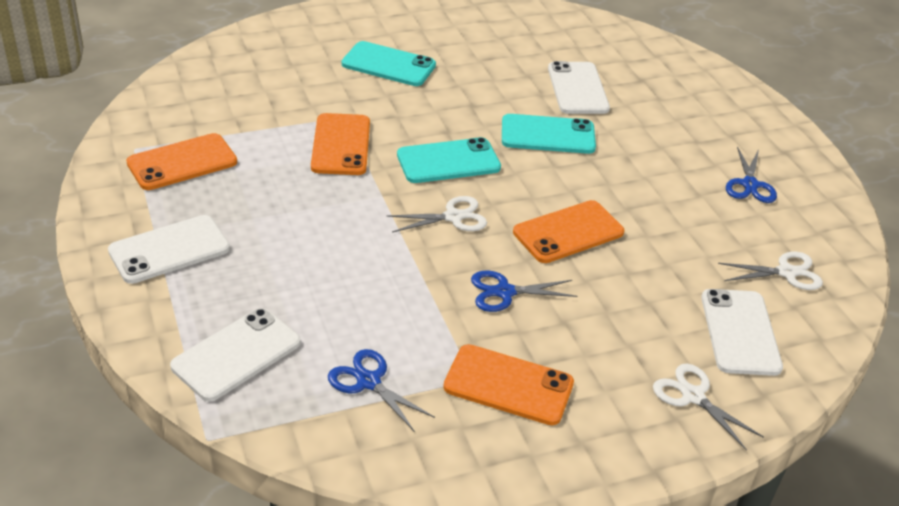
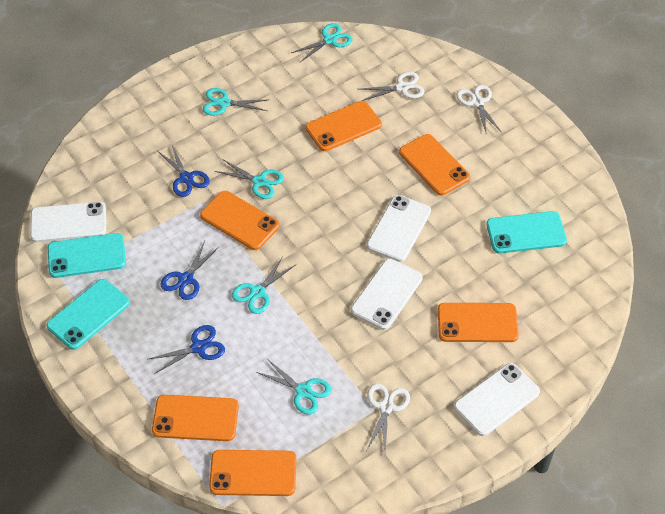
orange phone: [126,133,237,190] [311,113,370,175] [443,344,574,425] [513,200,624,263] = 4 -> [152,395,239,441] [200,191,280,250] [209,450,296,496] [306,101,382,151] [399,134,470,196] [438,303,519,342] = 6
turquoise scissors: none = 0 -> [203,88,267,116] [215,159,284,199] [232,257,297,314] [256,359,331,415] [291,23,353,62] = 5

